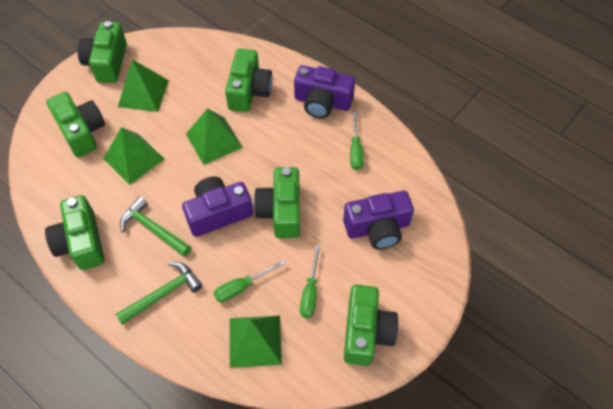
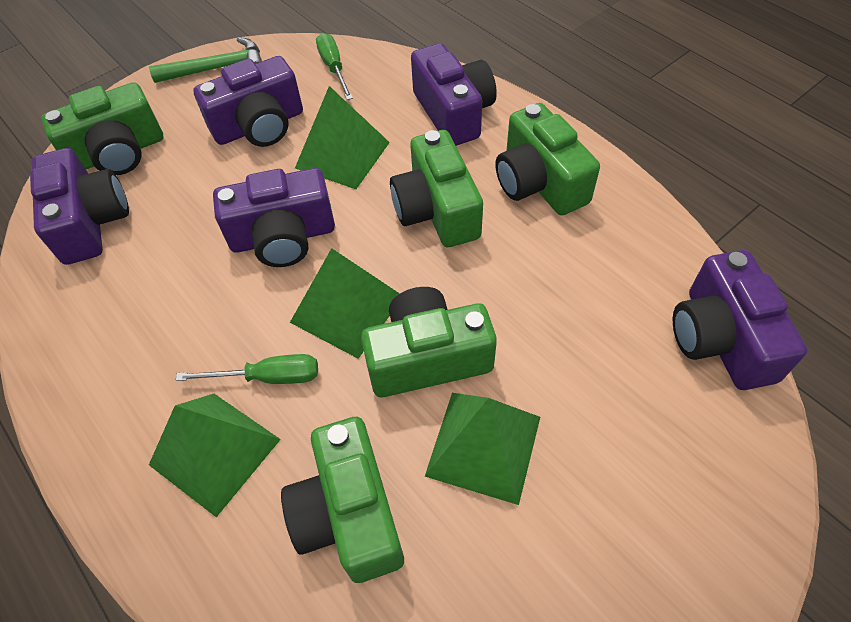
green camera: [45,195,104,270] [46,92,105,157] [77,21,127,83] [225,48,272,112] [254,167,300,238] [344,285,398,366] = 6 -> [41,82,164,175] [281,417,404,583] [361,287,497,397] [390,130,483,247] [495,103,600,215] = 5
green hammer: [116,262,203,325] [120,196,191,257] = 2 -> [149,37,262,83] = 1
green screwdriver: [214,260,286,302] [300,245,320,318] [350,112,364,170] = 3 -> [176,354,318,384] [316,33,353,100] = 2
purple camera: [182,176,253,237] [294,65,355,119] [343,191,414,250] = 3 -> [30,148,129,265] [193,56,303,147] [213,168,335,267] [411,43,497,146] [673,250,808,390] = 5

